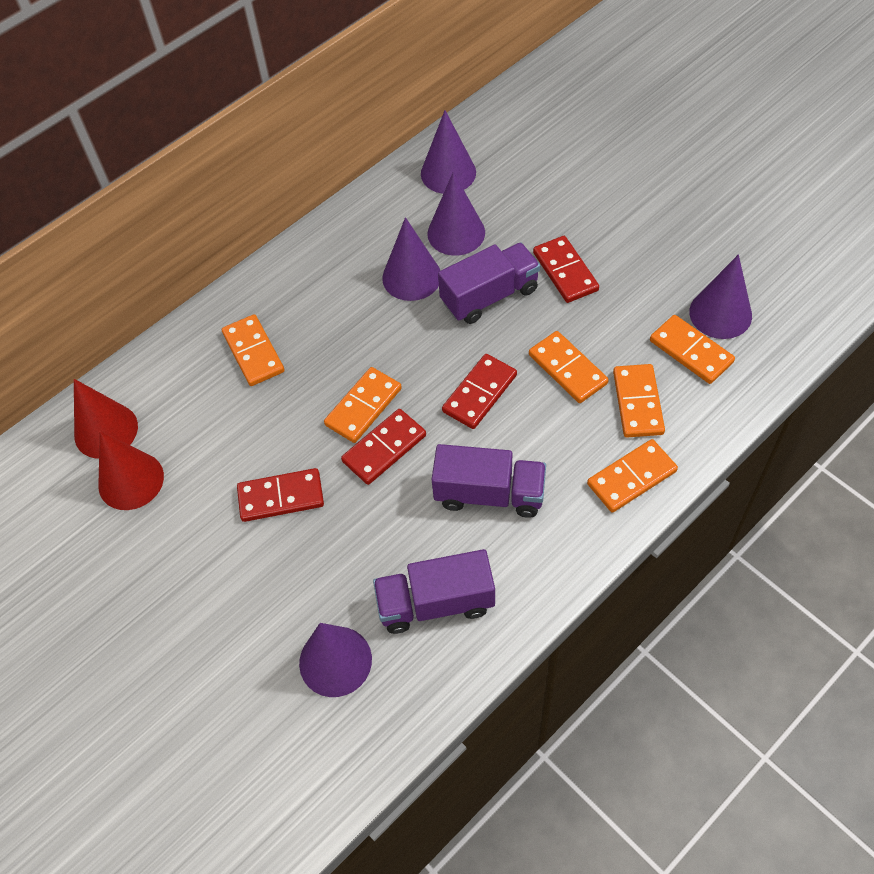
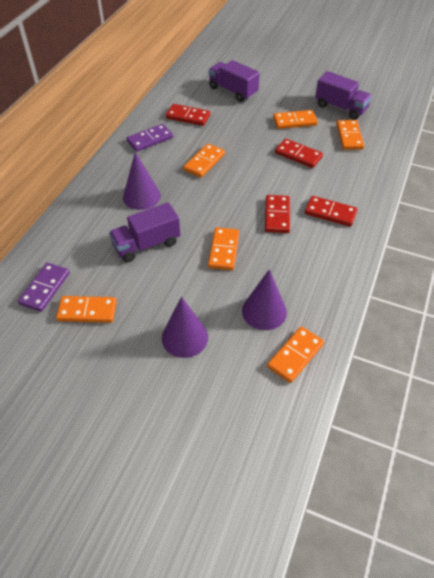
purple cone: [299,623,372,697] [382,217,440,301] [421,110,476,194] [427,172,485,256] [689,254,752,339] = 5 -> [123,152,161,210] [162,297,208,358] [242,269,287,330] = 3
purple domino: none = 0 -> [18,263,70,312] [126,124,173,152] = 2
red cone: [74,379,138,459] [98,431,164,510] = 2 -> none = 0

